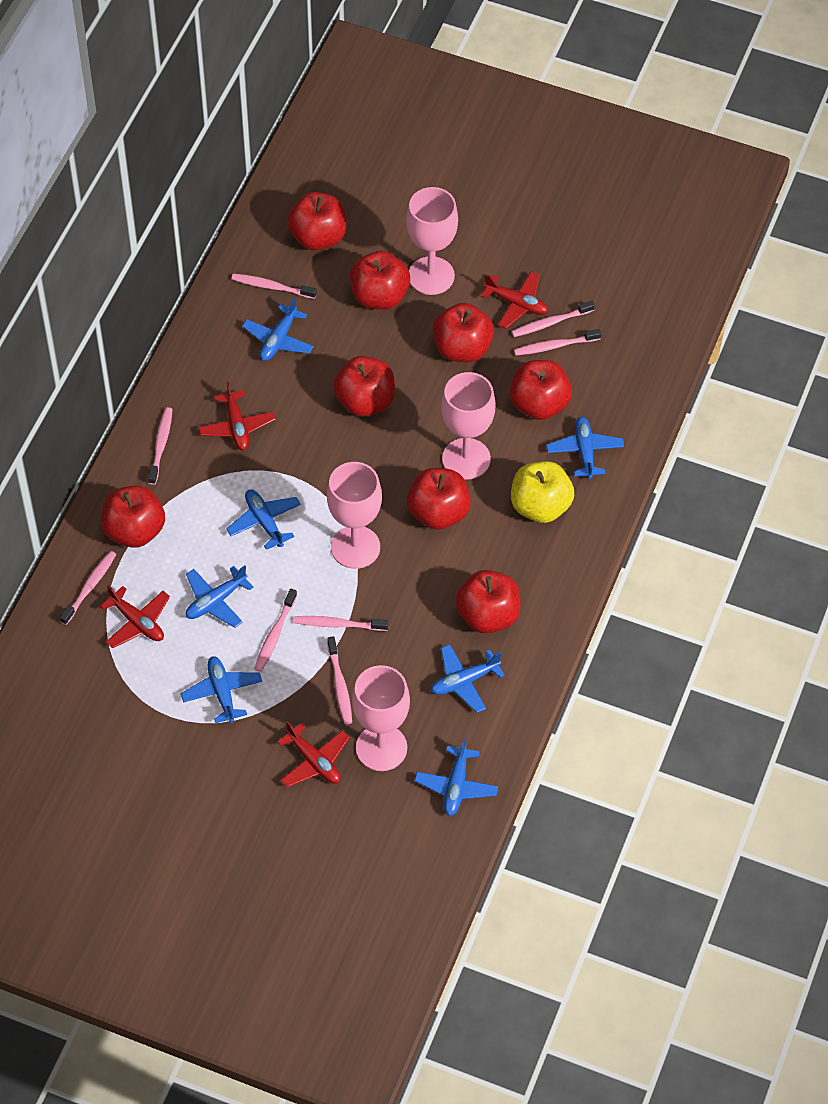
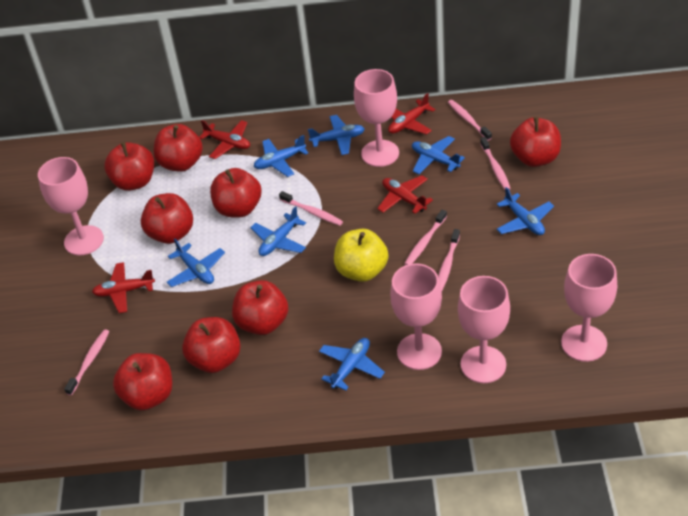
pink goblet: [327,462,382,569] [352,665,410,771] [406,187,458,295] [441,372,496,480] = 4 -> [38,157,104,255] [354,69,399,167] [390,263,442,370] [458,276,510,383] [561,254,617,362] = 5
pink toothbrush: [60,551,116,625] [148,407,172,485] [231,273,317,299] [254,589,297,672] [294,616,388,631] [327,636,352,724] [511,301,595,337] [514,329,601,356] = 8 -> [64,329,110,396] [279,191,343,226] [404,210,447,265] [438,229,460,292] [448,100,492,141] [480,137,511,190] = 6

